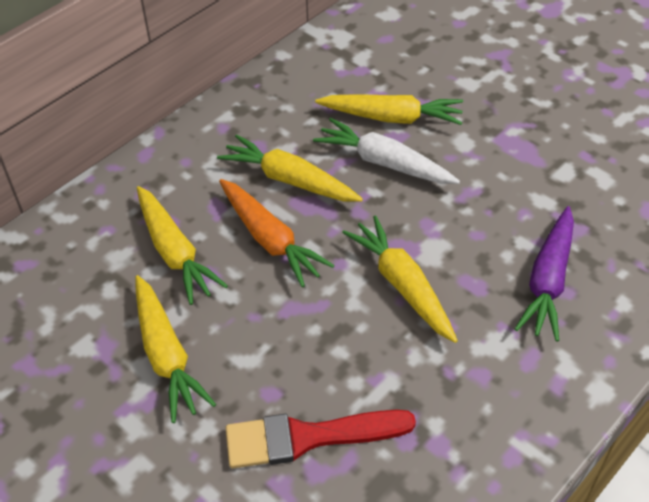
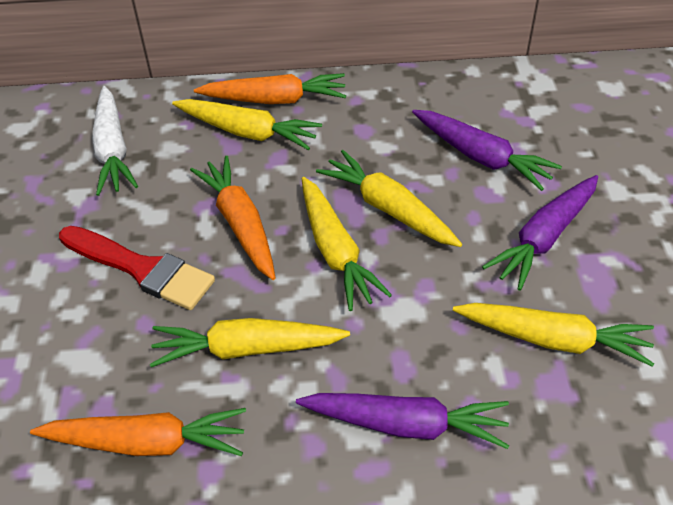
orange carrot: [219,179,335,288] = 1 -> [30,408,246,456] [190,156,275,280] [194,73,346,104] = 3
purple carrot: [515,206,574,341] = 1 -> [296,393,509,449] [412,110,562,191] [482,175,598,291] = 3

